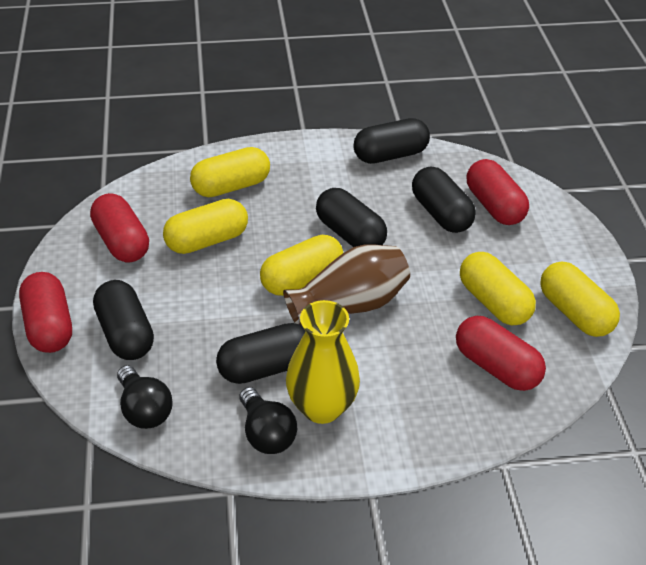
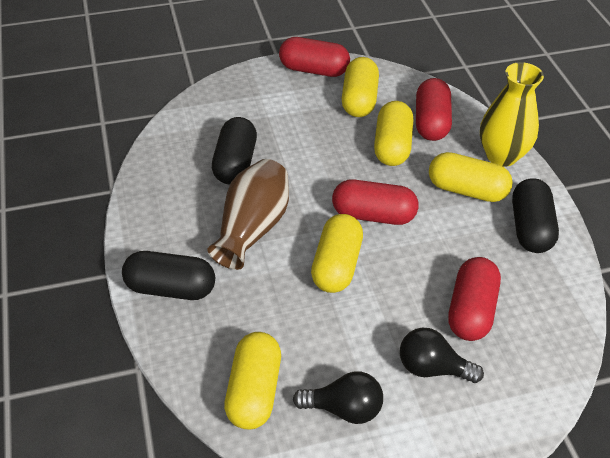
black capsule: [93,280,154,360] [216,323,305,384] [316,188,387,247] [353,118,430,164] [412,166,476,233] = 5 -> [122,251,215,300] [212,117,257,184] [512,178,559,253] = 3

